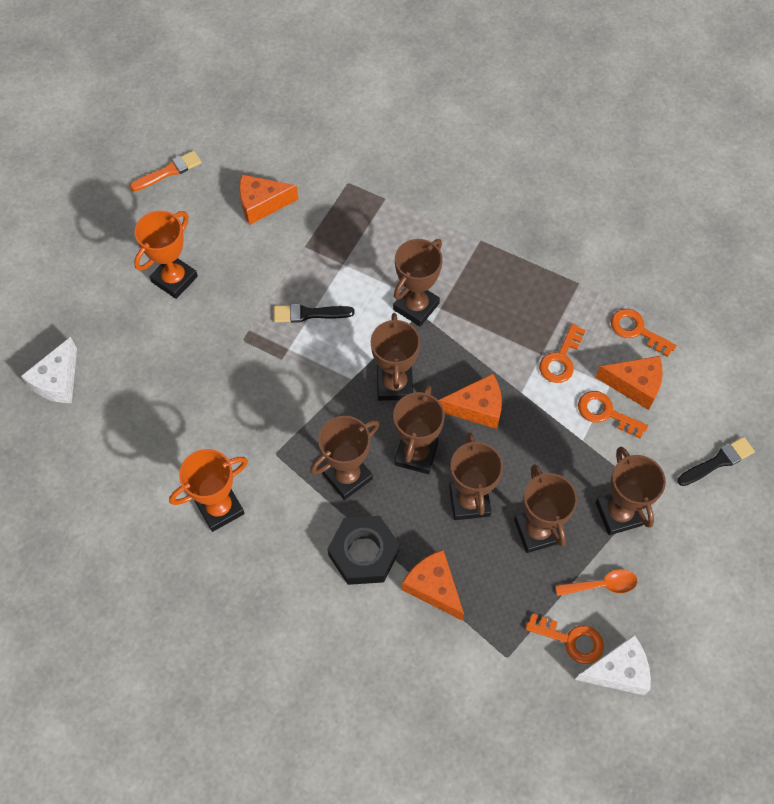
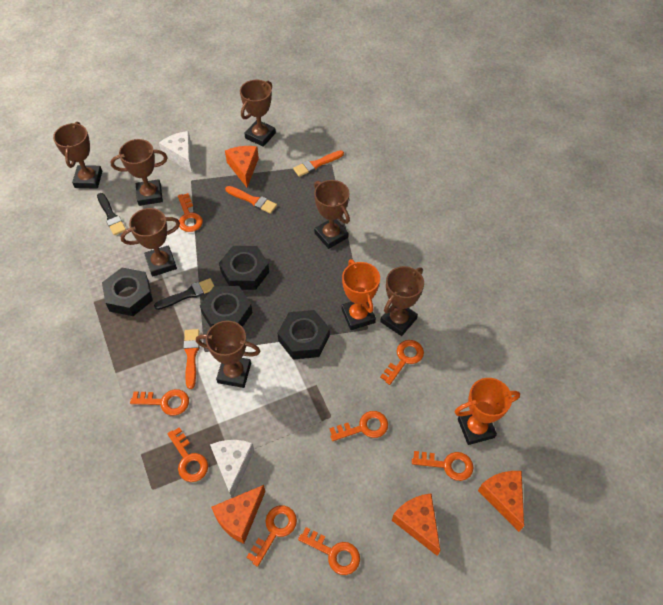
black nut: [328,516,400,585] = 1 -> [102,268,153,316] [200,286,253,328] [219,246,269,290] [278,310,330,360] = 4
orange brush: [129,151,202,191] = 1 -> [183,329,200,389] [225,186,277,214] [293,150,344,177] = 3
orange key: [525,613,604,664] [539,323,586,383] [578,391,648,438] [611,309,677,357] = 4 -> [130,389,189,415] [167,427,208,482] [178,193,203,232] [246,505,297,567] [298,527,360,575] [329,411,388,441] [380,340,424,385] [412,451,474,481] = 8
orange spoon: [555,569,637,596] = 1 -> none = 0

